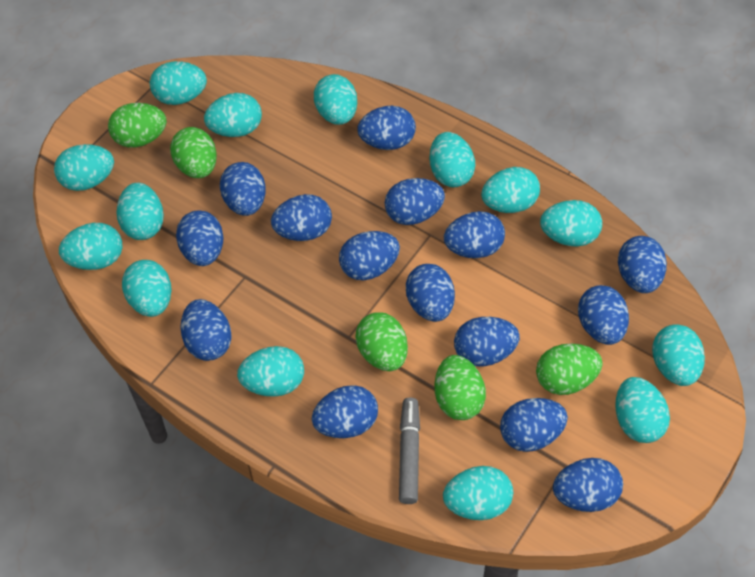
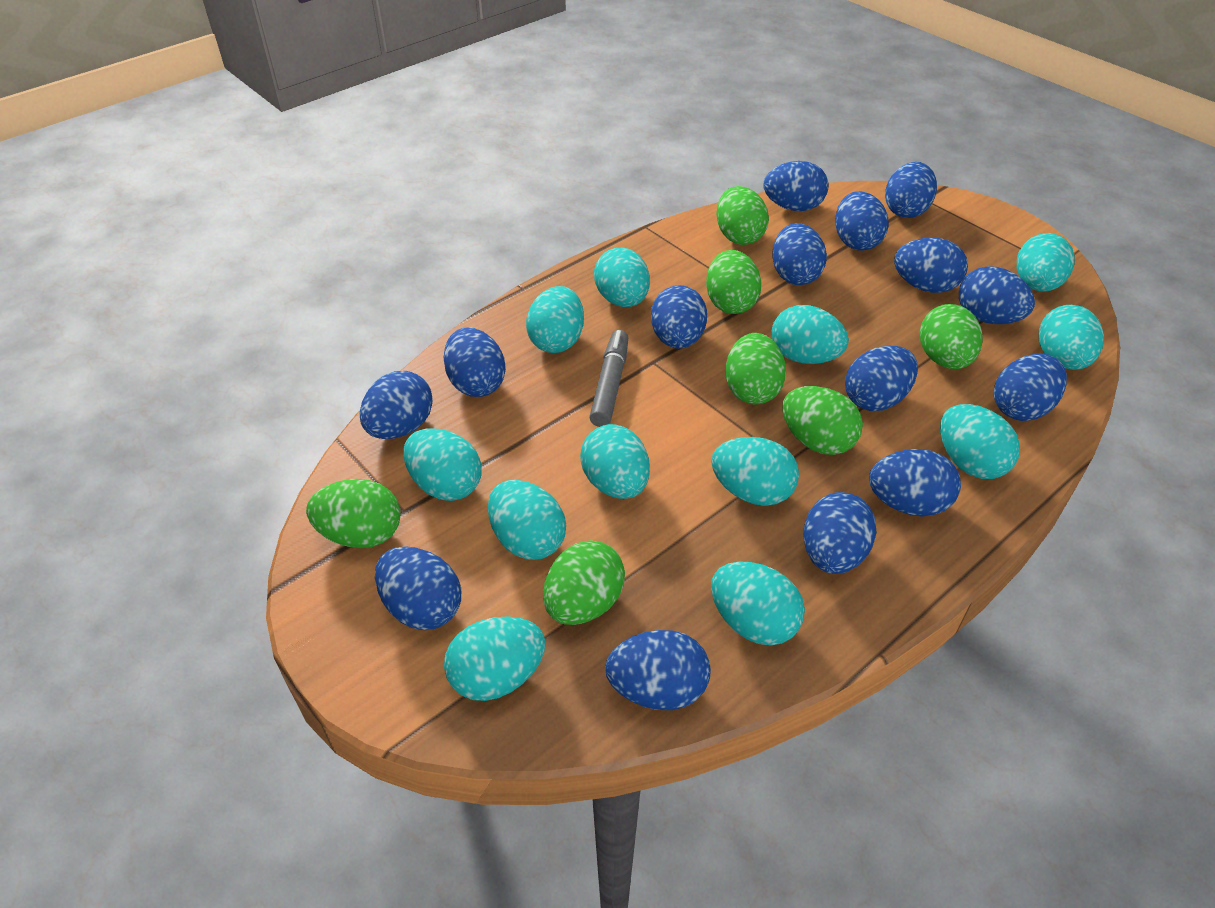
green egg: [108,103,167,148] [170,127,217,178] [355,312,408,371] [434,355,486,420] [536,343,603,395] = 5 -> [306,479,401,548] [543,540,625,625] [706,250,762,314] [716,186,769,245] [725,333,786,404] [782,386,863,455] [920,304,983,369] = 7
turquoise egg: [54,144,114,191] [59,223,123,270] [116,183,164,240] [122,260,172,317] [150,61,207,105] [204,93,262,137] [237,346,304,397] [314,74,357,125] [429,132,475,187] [443,466,513,520] [481,167,540,213] [540,200,602,247] [615,377,670,443] [652,324,705,386] = 14 -> [404,429,482,501] [444,616,546,701] [488,480,566,560] [526,286,584,353] [580,424,650,499] [594,248,650,307] [711,437,799,506] [711,561,805,645] [772,305,849,364] [940,404,1020,479] [1017,233,1075,292] [1039,305,1104,370] = 12

